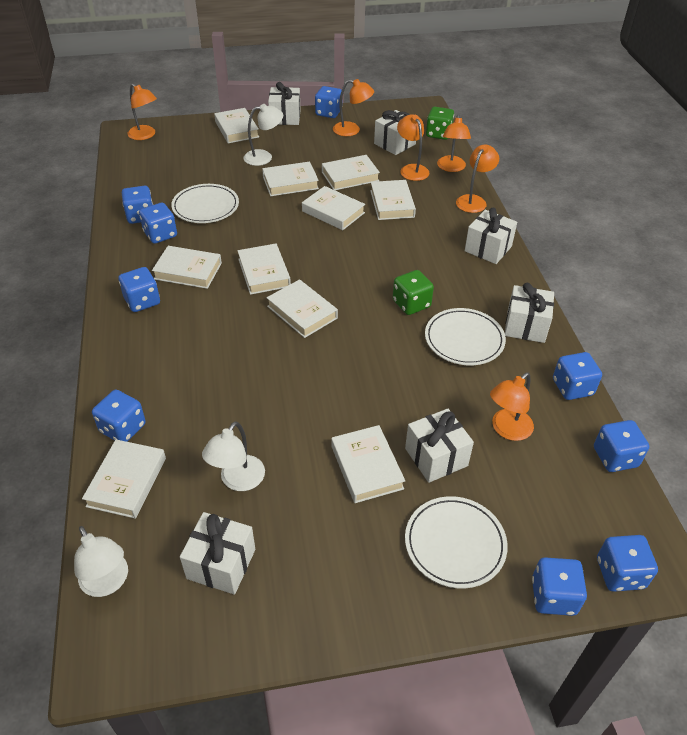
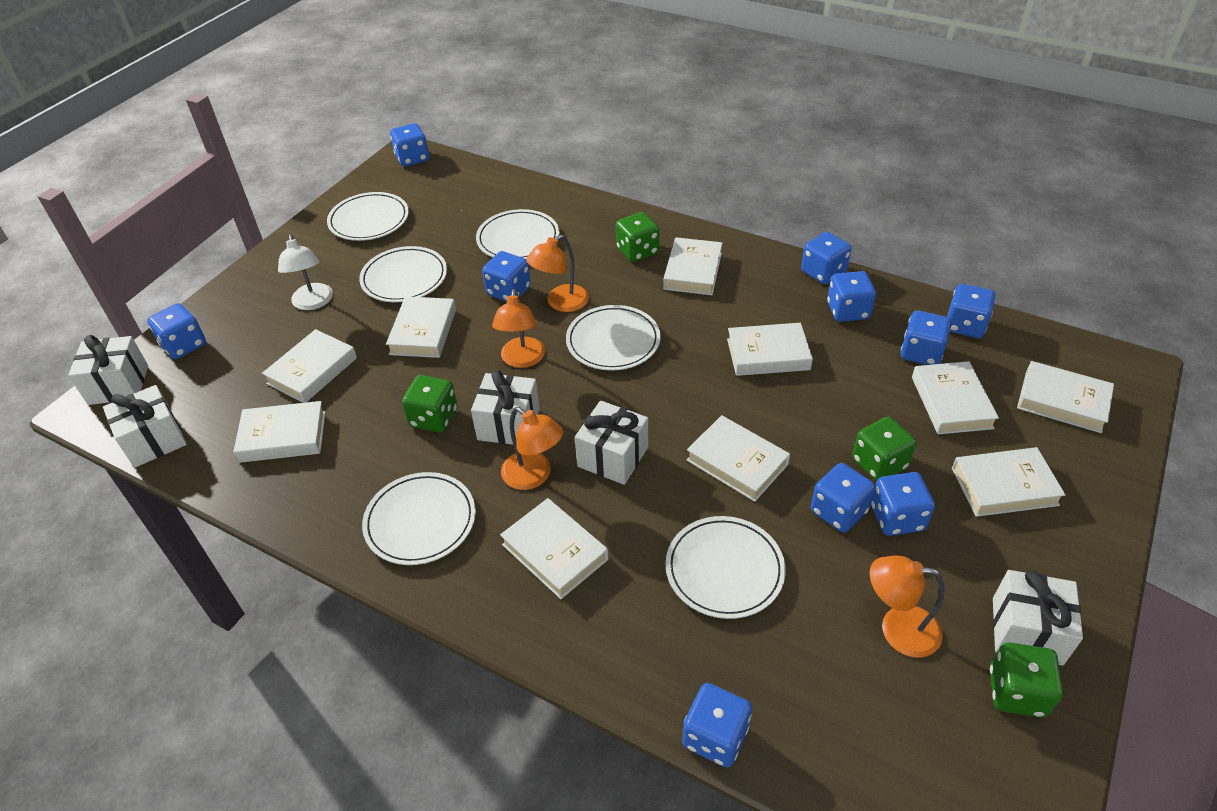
blue dice: [92,390,146,442] [118,267,160,312] [122,186,153,224] [139,203,177,244] [315,86,342,118] [532,557,587,616] [553,352,602,400] [594,420,649,472] [597,535,658,592] = 9 -> [147,303,206,359] [390,123,429,167] [482,251,531,302] [682,683,752,768] [801,232,852,285] [811,463,876,533] [827,271,876,322] [871,472,935,536] [901,310,952,365] [947,284,996,338] = 10
green dice: [393,270,434,315] [426,107,454,140] = 2 -> [402,375,458,433] [616,212,660,262] [852,417,917,481] [990,642,1063,718] = 4
orange lamp: [128,83,157,140] [333,79,374,136] [397,114,429,181] [437,114,471,172] [456,145,499,213] [490,372,534,441] = 6 -> [492,289,545,368] [501,407,563,490] [526,235,589,312] [870,555,945,658] = 4
white gift: [180,512,255,595] [268,82,301,125] [374,110,416,155] [405,409,474,483] [465,208,517,264] [505,283,554,343] = 6 -> [68,335,148,405] [103,385,187,468] [471,370,540,445] [575,401,648,485] [993,570,1083,666] = 5
white lamp: [74,526,128,597] [202,421,265,491] [243,104,283,166] = 3 -> [278,234,333,310] = 1
white plate: [171,184,239,223] [405,496,508,588] [425,308,506,365] = 3 -> [327,192,409,241] [359,246,447,302] [362,472,476,565] [476,209,560,259] [566,305,661,371] [666,516,786,619] = 6

